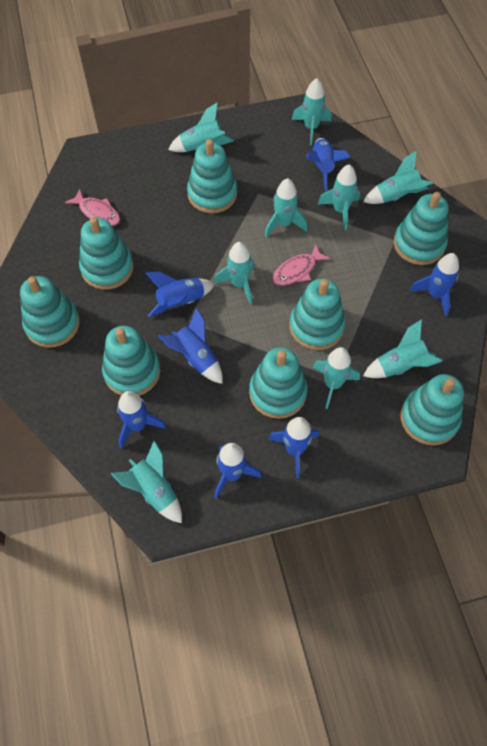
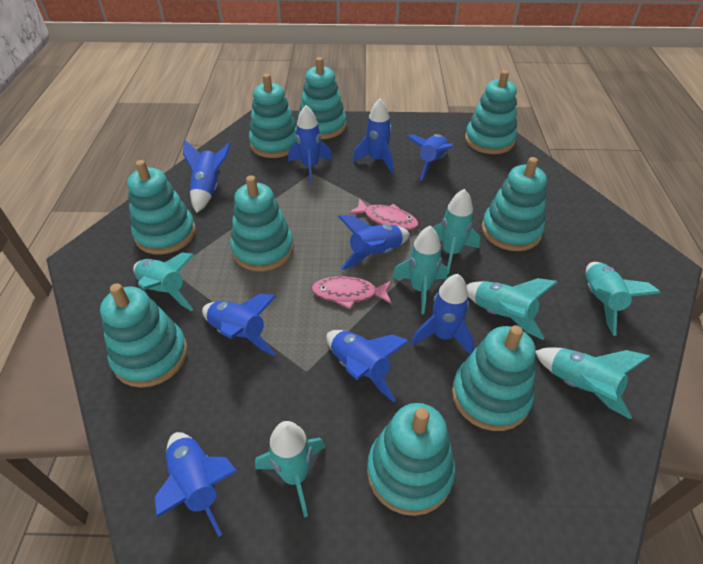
blue rocket: [117,391,166,449] [146,271,215,317] [158,308,223,384] [214,443,262,499] [269,417,319,478] [307,138,350,191] [410,253,459,317] = 7 -> [155,432,237,537] [183,140,231,213] [202,294,276,356] [288,105,332,183] [326,330,410,402] [338,215,410,270] [353,98,393,173] [407,134,453,181] [412,274,474,355] = 9
turquoise rocket: [111,440,182,523] [168,102,234,152] [214,242,255,304] [265,178,308,237] [292,78,332,145] [312,347,360,409] [317,164,360,230] [363,150,433,204] [363,319,443,378] = 9 -> [133,253,194,311] [255,421,325,517] [392,226,448,314] [432,189,480,274] [466,278,558,340] [536,347,651,419] [586,262,661,336] = 7
turquoise stacking toy: [20,276,80,348] [79,217,134,290] [102,326,161,396] [187,139,237,213] [249,347,307,419] [289,279,346,350] [394,192,449,265] [400,374,464,445] = 8 -> [100,284,188,388] [127,160,196,254] [230,175,294,271] [249,74,297,158] [298,57,346,139] [367,403,455,516] [452,325,536,431] [465,70,517,154] [482,157,547,251] = 9

